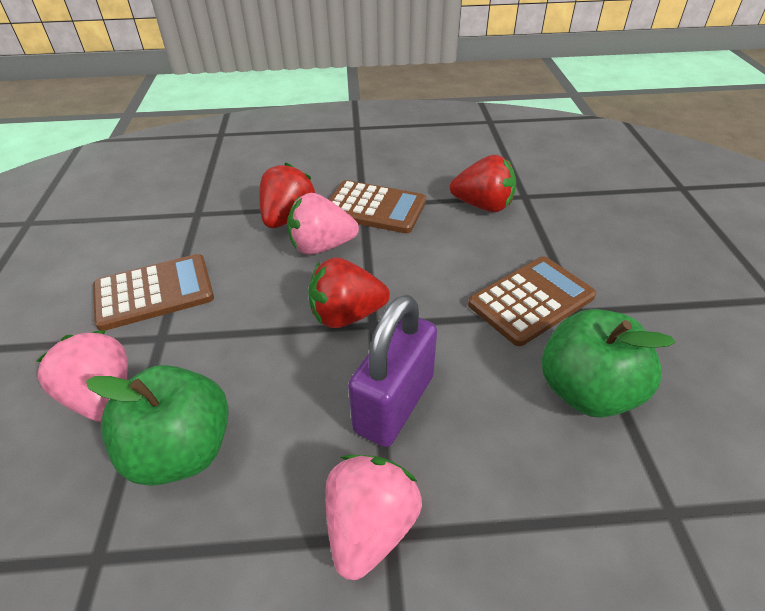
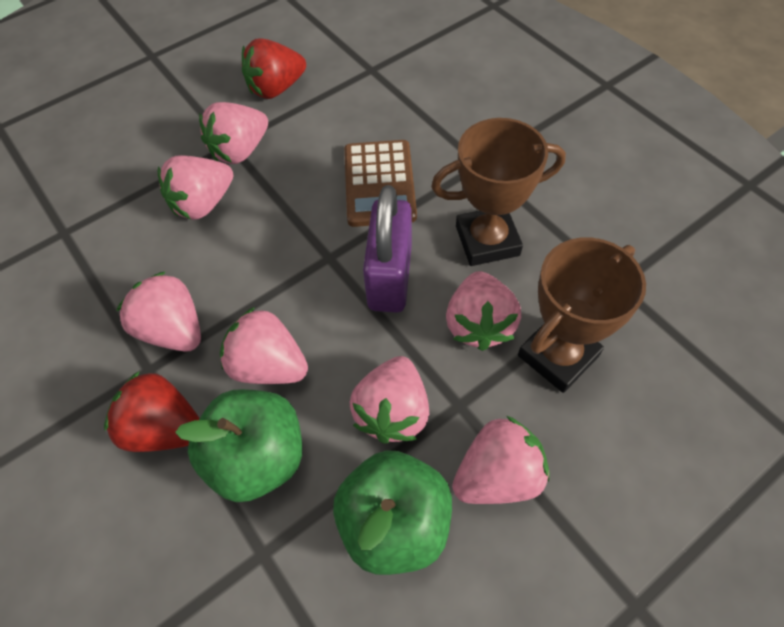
brown calculator: [93,254,214,331] [329,180,426,233] [468,256,596,346] = 3 -> [344,140,417,227] = 1
brown trophy: none = 0 -> [431,118,566,266] [518,237,646,393] = 2
pink strawberry: [37,330,128,422] [287,193,359,255] [326,455,422,580] = 3 -> [116,271,201,352] [158,155,233,220] [199,102,268,164] [220,307,308,384] [350,356,429,444] [446,271,521,351] [452,416,550,504] = 7
red strawberry: [259,163,315,228] [308,257,390,328] [450,155,516,212] = 3 -> [104,371,200,452] [242,38,306,99] = 2

